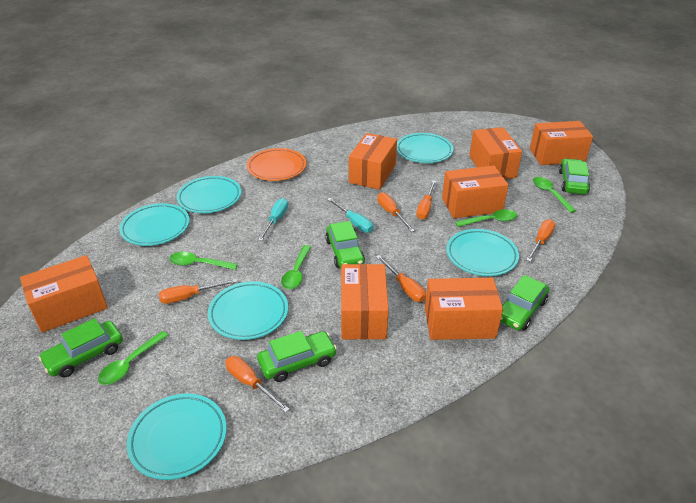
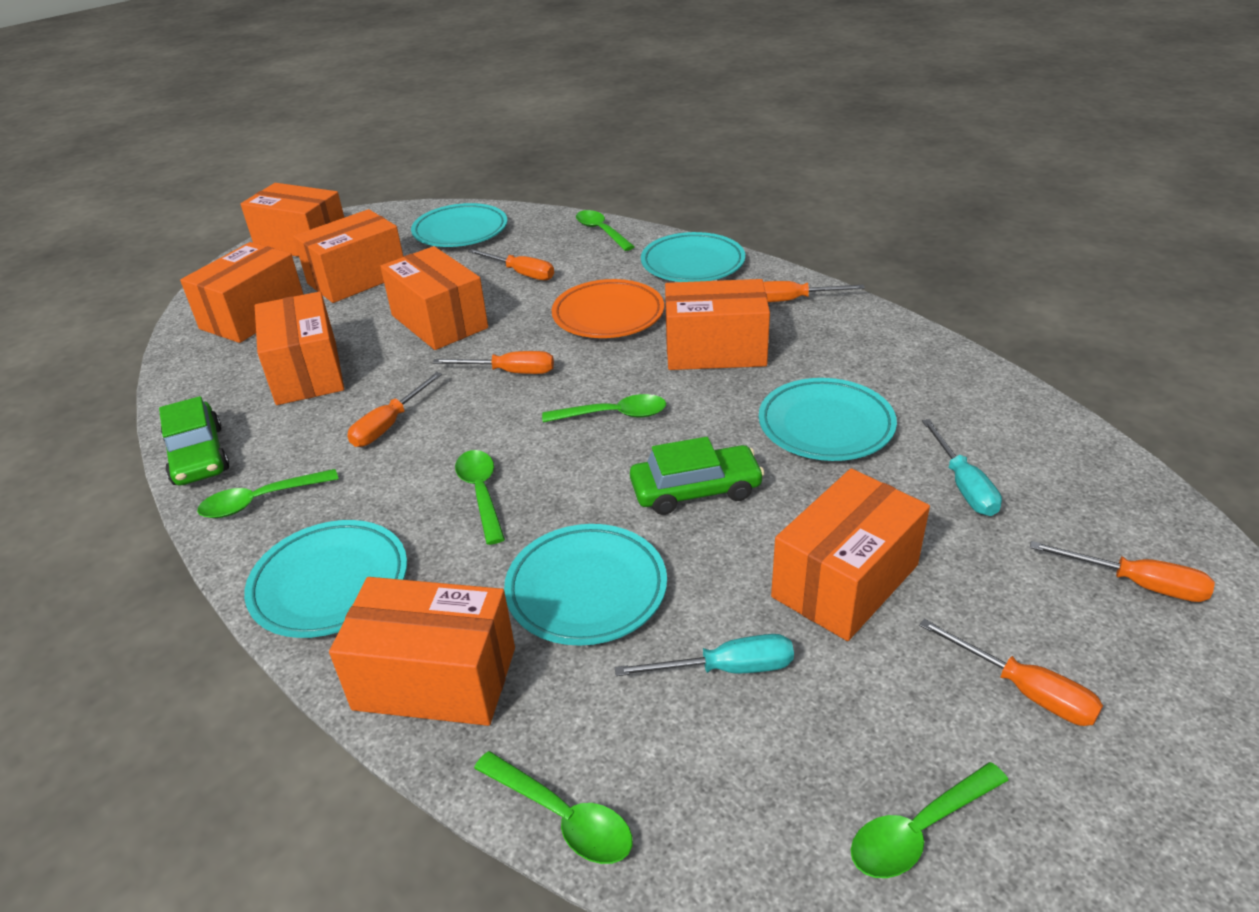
green car: [38,318,123,378] [257,331,337,382] [325,221,365,268] [500,275,549,330] [559,158,590,194] = 5 -> [159,396,229,485] [630,437,765,515] = 2
green spoon: [98,331,169,385] [169,252,238,270] [281,245,311,289] [455,209,517,227] [533,177,577,213] = 5 -> [197,469,339,518] [455,450,505,545] [474,751,633,864] [542,394,666,423] [576,210,635,251] [851,762,1009,878] = 6
orange box: [20,255,108,333] [341,264,389,340] [349,133,397,190] [425,278,503,340] [442,166,509,218] [469,127,522,179] [530,121,593,165] = 7 -> [180,242,304,343] [241,183,344,257] [255,292,344,405] [293,209,403,303] [329,577,515,726] [380,246,488,350] [665,279,770,370] [771,468,930,641] = 8
turquoise plate: [119,203,189,246] [127,394,227,480] [177,176,241,213] [208,281,288,340] [397,133,454,163] [446,229,519,276] = 6 -> [244,520,407,638] [411,203,507,247] [504,524,667,646] [641,232,745,282] [759,378,897,461] = 5

